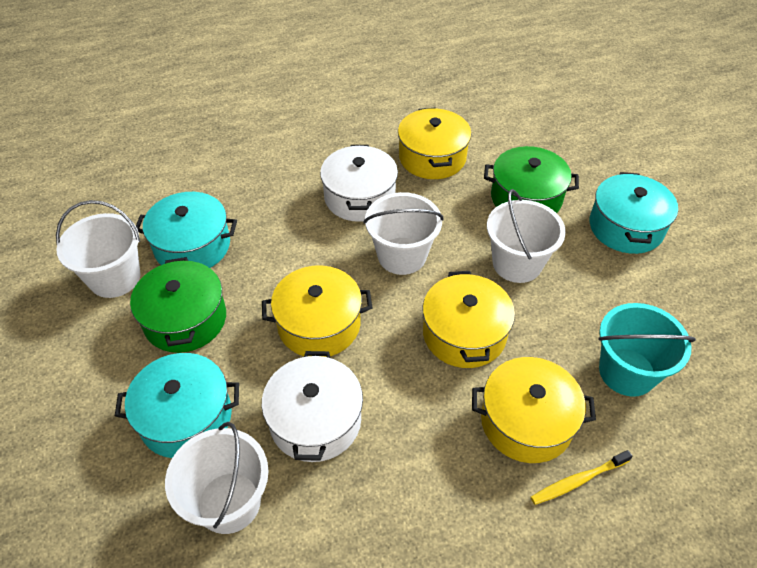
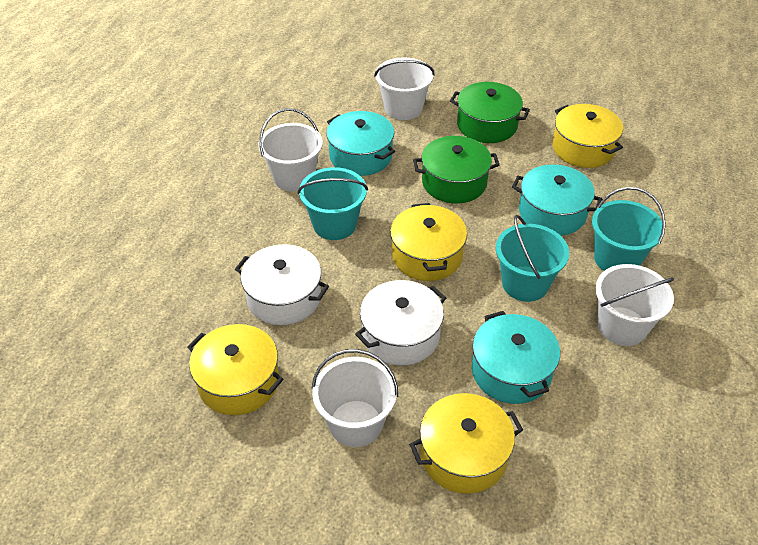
turquoise bucket: [598,303,696,397] = 1 -> [298,167,368,240] [496,215,569,302] [592,187,666,271] = 3
yellow toothbrush: [531,450,633,505] = 1 -> none = 0

